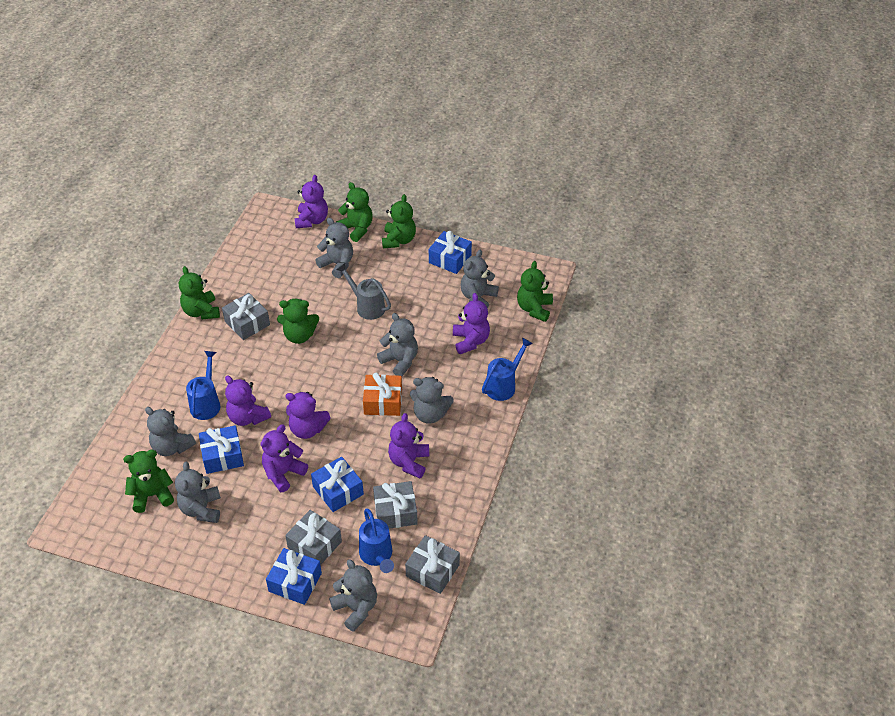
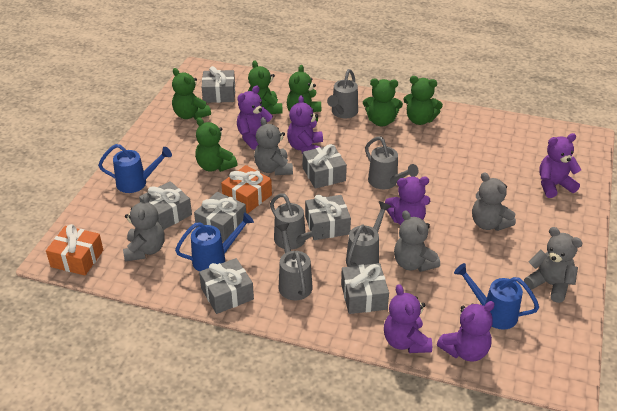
blue gift: [199,425,244,474] [266,548,322,605] [311,457,364,512] [429,231,472,274] = 4 -> none = 0
grey gift: [222,293,270,340] [285,510,342,565] [373,481,418,529] [405,535,460,594] = 4 -> [139,181,192,230] [194,192,246,242] [199,258,254,314] [202,66,235,103] [303,144,347,189] [305,195,351,240] [341,263,389,314] = 7
grey teddy bear: [145,407,196,456] [175,462,221,523] [315,218,353,278] [329,559,377,632] [377,313,418,376] [410,377,454,424] [461,250,499,308] = 7 -> [123,194,165,262] [254,117,293,175] [394,210,440,272] [472,172,516,231] [524,227,583,303] = 5
grey watering can: [336,263,391,320] = 1 -> [270,193,324,250] [276,223,313,300] [327,69,358,118] [346,201,392,267] [365,136,419,189] = 5
orange gift: [363,373,402,416] = 1 -> [46,224,103,275] [221,165,272,213] = 2

